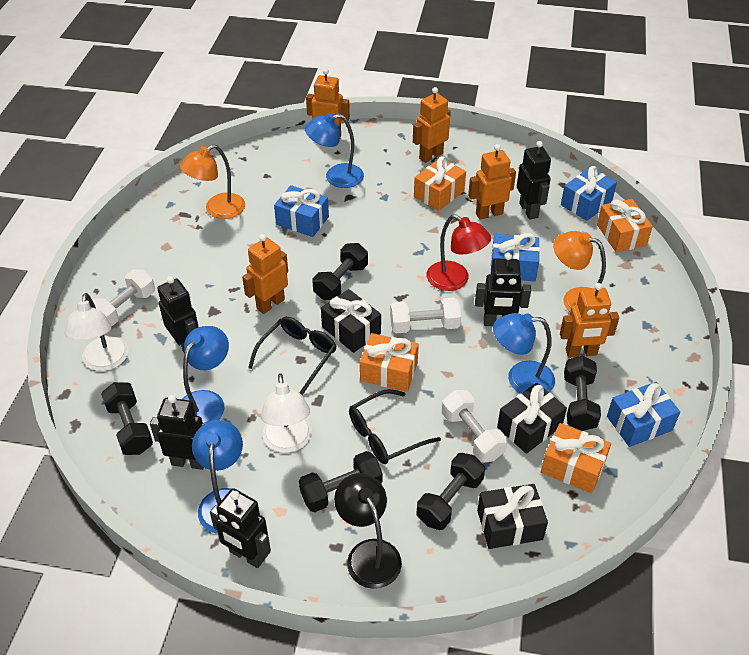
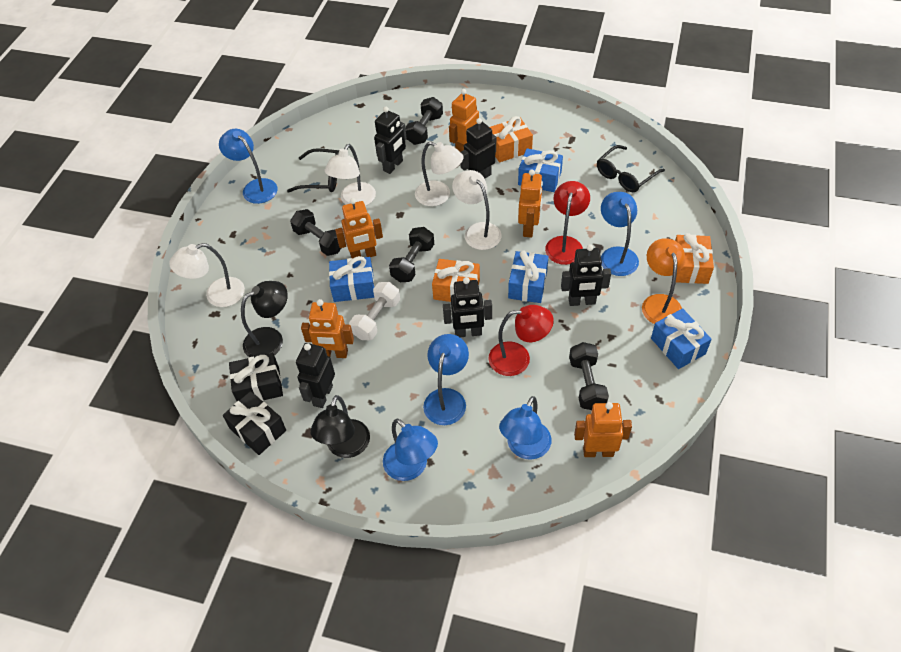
black dumbbell: [101,382,153,455] [299,451,383,512] [313,243,368,300] [416,453,485,530] [564,356,601,431] = 5 -> [290,209,341,256] [389,227,434,282] [405,97,443,145] [569,342,609,410] = 4
black gift: [321,289,381,353] [477,484,548,549] [497,383,567,454] = 3 -> [223,391,286,455] [229,353,283,401] = 2
black lamp: [334,473,402,589] = 1 -> [241,281,288,357] [310,395,370,458] = 2
blue lamp: [182,326,229,424] [192,420,243,534] [305,113,364,188] [493,313,555,393] = 4 -> [219,129,278,204] [383,418,438,481] [423,334,469,425] [499,396,551,460] [601,192,639,276] = 5
orange gift: [360,333,419,392] [414,156,466,211] [541,423,611,493] [597,199,653,252] = 4 -> [432,259,480,302] [490,116,533,162] [675,233,714,284] = 3
orange lamp: [180,144,245,219] [553,231,606,312] = 2 -> [642,238,686,324] = 1
red lamp: [427,214,491,291] = 1 -> [489,305,554,376] [545,181,590,265] = 2
white dumbbell: [93,270,155,326] [390,297,461,333] [442,390,507,462] = 3 -> [349,282,400,340] = 1
white lamp: [64,293,128,371] [261,373,311,453] = 2 -> [169,243,245,307] [325,144,376,206] [415,142,464,206] [452,170,501,250] = 4

